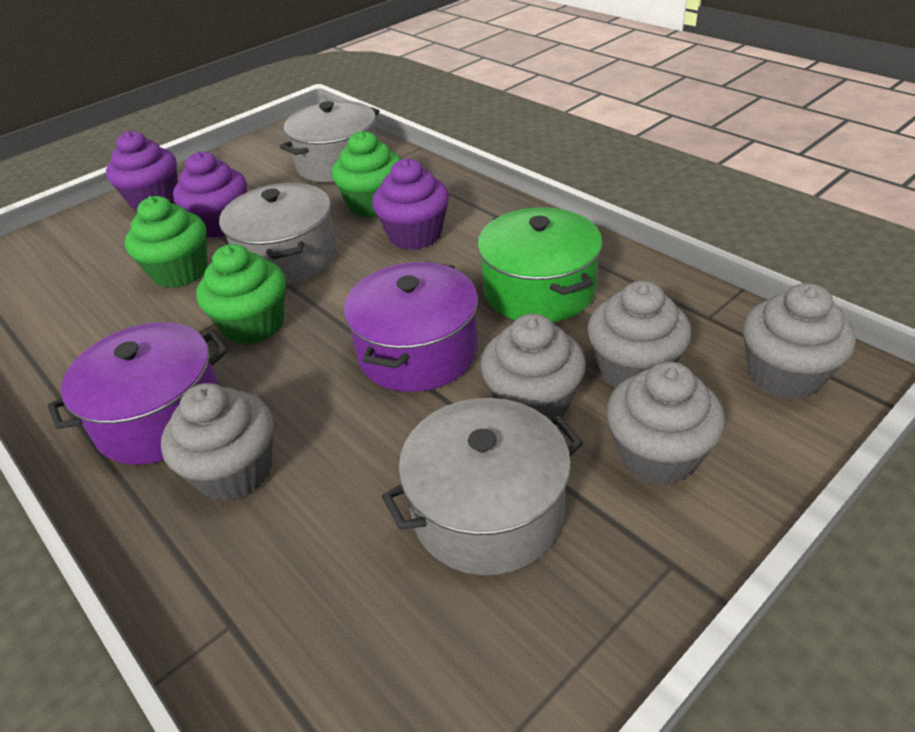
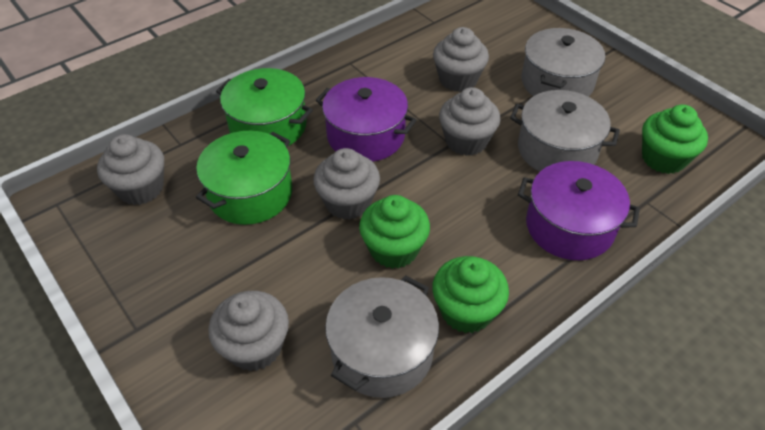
green pot: [477,207,602,323] = 1 -> [196,131,292,225] [216,68,313,146] = 2
purple cupcake: [106,131,178,211] [173,151,247,238] [372,158,449,250] = 3 -> none = 0

